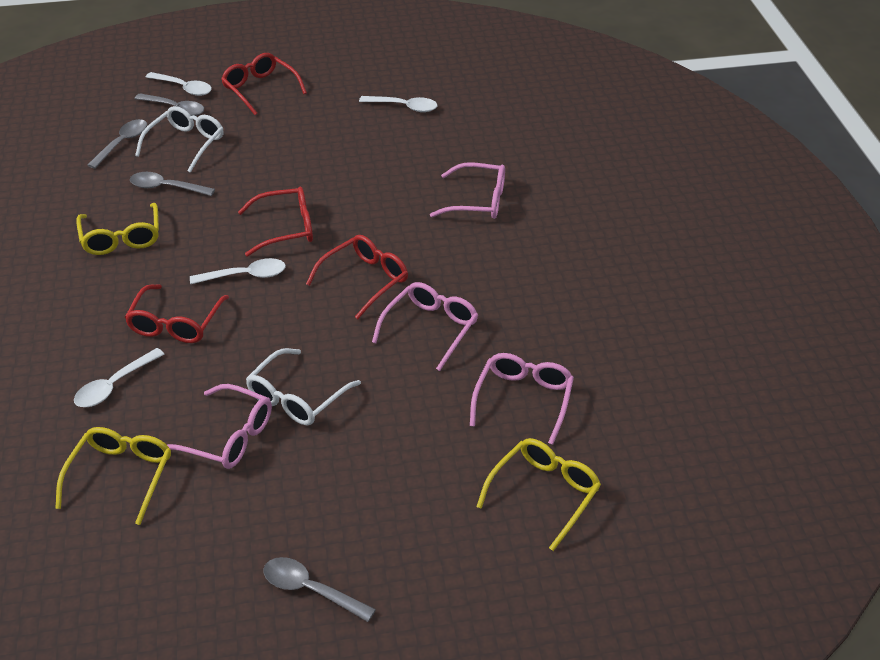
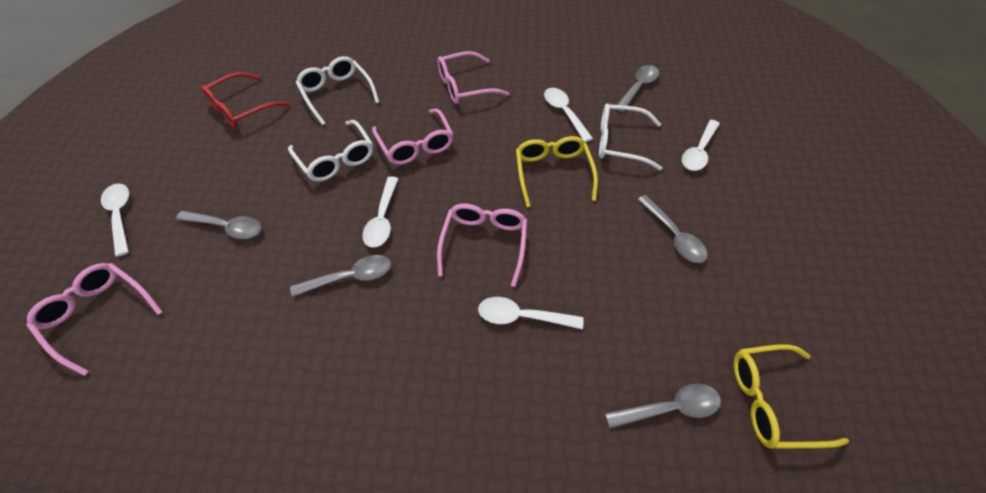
grey spoon: [87,119,147,169] [130,172,215,196] [135,93,204,116] [263,557,376,622] = 4 -> [176,211,261,239] [290,255,391,297] [605,383,721,429] [616,65,659,112] [637,195,707,263] = 5
red glasses: [124,284,229,343] [221,53,307,115] [238,187,313,257] [306,235,408,319] = 4 -> [201,72,290,128] = 1
white glasses: [135,106,223,173] [246,348,361,426] = 2 -> [288,120,373,181] [296,56,379,125] [599,103,662,170] = 3
white spoon: [74,348,164,407] [146,72,212,96] [190,258,286,284] [359,96,438,112] = 4 -> [101,183,129,257] [362,177,399,248] [478,297,584,329] [544,88,593,142] [682,120,720,171] = 5
yellow glasses: [55,427,171,525] [76,203,159,255] [476,438,601,551] = 3 -> [516,136,598,207] [734,344,849,449] = 2

